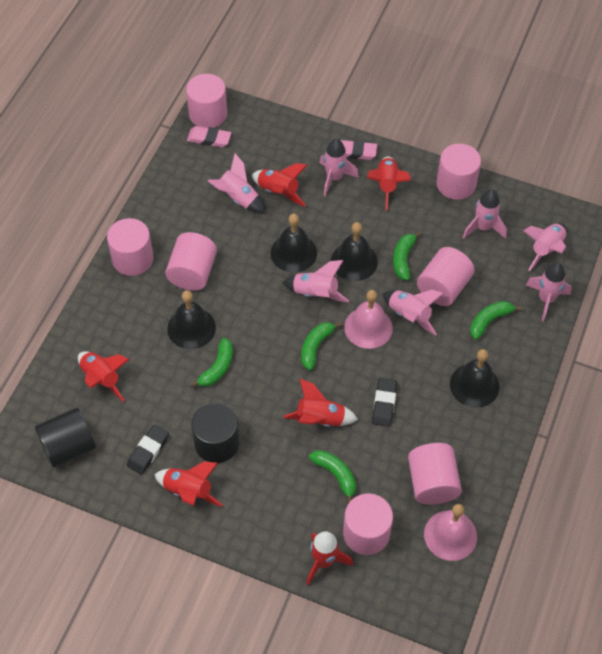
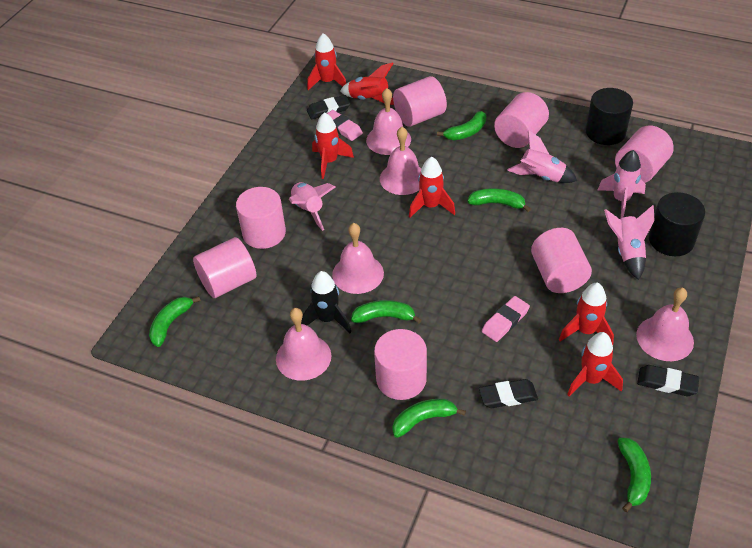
black bell: [167,290,216,349] [270,214,317,273] [331,222,378,281] [450,349,499,408] = 4 -> none = 0
black eraser: [127,425,169,475] [372,378,397,427] = 2 -> [307,95,350,119] [479,379,538,408] [637,365,699,396] = 3
black rocket: none = 0 -> [301,271,351,333] = 1
green banana: [190,338,233,387] [301,322,342,370] [309,450,356,504] [393,231,422,281] [470,301,522,340] = 5 -> [149,296,201,347] [351,300,422,323] [392,399,466,438] [437,111,486,140] [467,188,531,212] [617,437,651,512] = 6
pink bell: [344,290,393,349] [424,504,477,561] = 2 -> [276,308,331,381] [332,223,384,294] [366,88,411,155] [380,127,421,195] [636,287,694,361] = 5
pink rocket: [208,153,266,214] [282,260,349,303] [320,139,359,196] [383,290,444,336] [462,189,507,239] [523,223,567,271] [526,263,572,321] = 7 -> [289,182,336,231] [507,130,577,183] [598,150,646,218] [604,205,654,280] = 4

